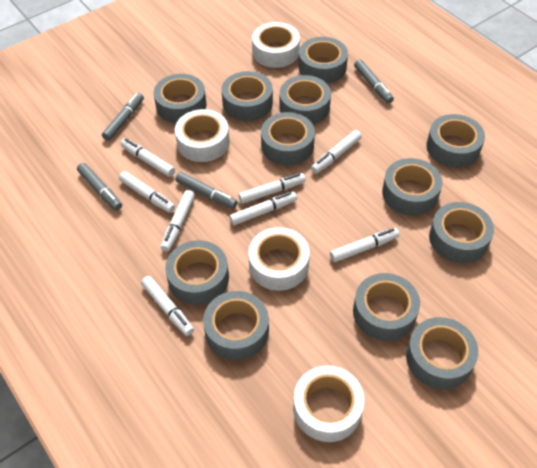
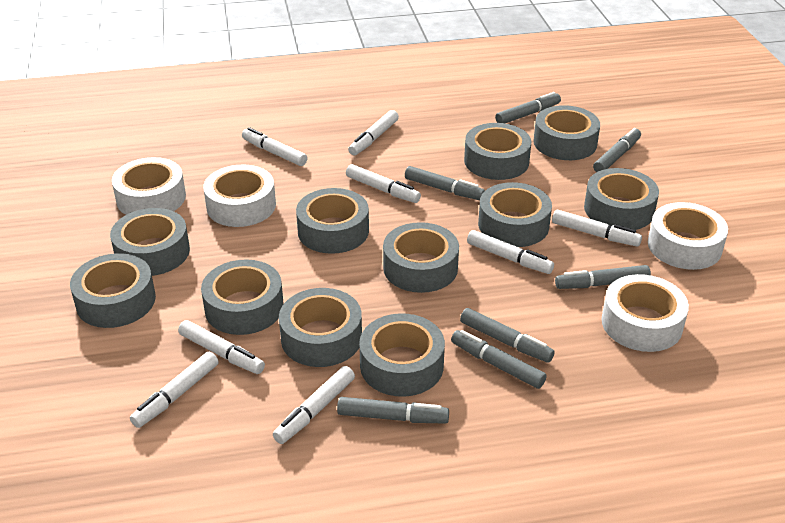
grey marker: [77,163,122,211] [102,93,144,141] [175,172,238,209] [354,60,394,104] = 4 -> [337,397,449,423] [405,166,485,200] [451,330,547,389] [460,308,555,363] [495,92,561,123] [555,265,651,289] [593,128,641,172] = 7
grey tape: [154,74,207,123] [165,240,229,305] [203,291,269,360] [222,71,273,121] [261,112,315,165] [280,75,331,124] [299,37,348,83] [353,273,420,341] [382,158,443,216] [406,317,478,389] [426,114,485,168] [429,202,494,263] = 12 -> [70,253,156,328] [110,208,190,276] [201,259,284,335] [279,288,362,367] [296,188,369,254] [359,313,445,397] [383,222,459,293] [464,123,531,180] [478,182,552,247] [533,105,600,160] [584,168,659,230] = 11

